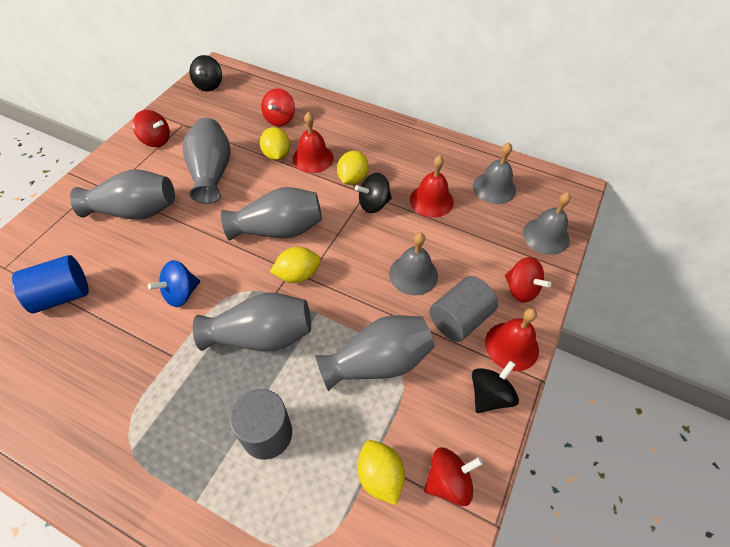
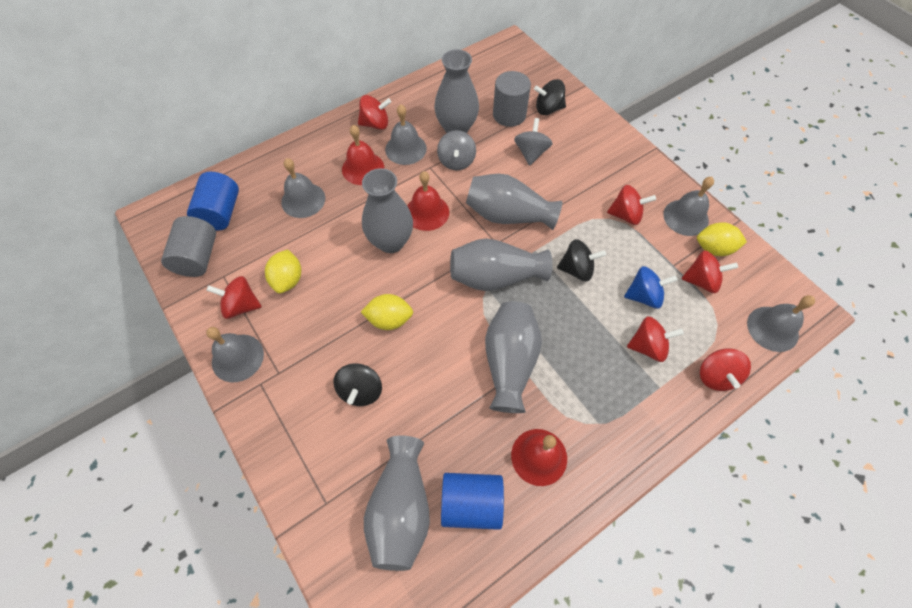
blue cylinder: [12,255,89,313] = 1 -> [187,172,239,231] [441,473,504,530] = 2
grey bell: [389,232,438,296] [473,143,516,204] [523,192,571,255] = 3 -> [206,327,264,382] [281,158,325,218] [385,104,427,165] [663,177,714,236] [747,295,815,352] = 5
grey spinning top: none = 0 -> [437,130,476,171] [514,118,553,166] = 2
grey vase: [70,170,175,219] [182,118,231,204] [193,293,311,351] [221,187,322,241] [315,315,434,391] = 5 -> [362,168,413,253] [364,436,430,571] [434,49,479,133] [450,238,553,291] [466,174,562,230] [485,301,542,413] = 6
red spinning top: [132,110,170,147] [261,88,295,126] [424,447,483,506] [505,257,551,303] = 4 -> [206,276,261,319] [358,95,391,130] [607,185,656,225] [627,316,684,362] [681,250,738,294] [700,348,751,391] = 6
yellow lemon: [260,127,290,160] [270,247,321,283] [337,151,369,185] [357,440,405,505] = 4 -> [265,250,301,293] [361,294,413,330] [697,222,747,256] = 3

